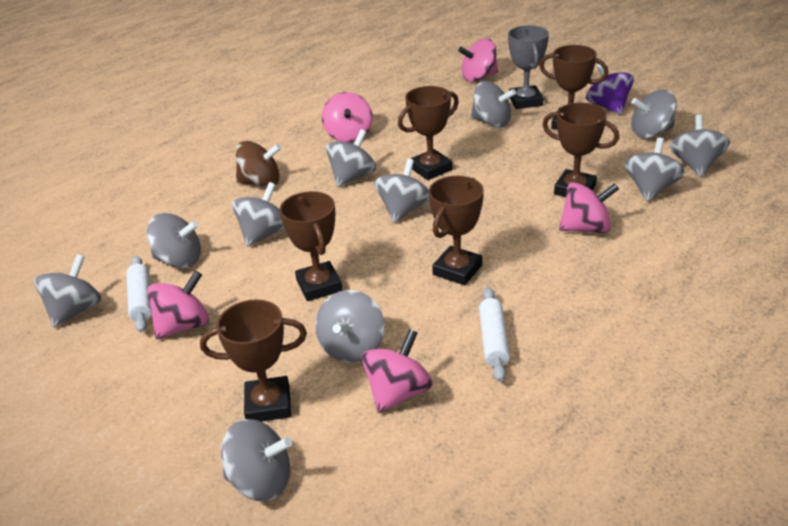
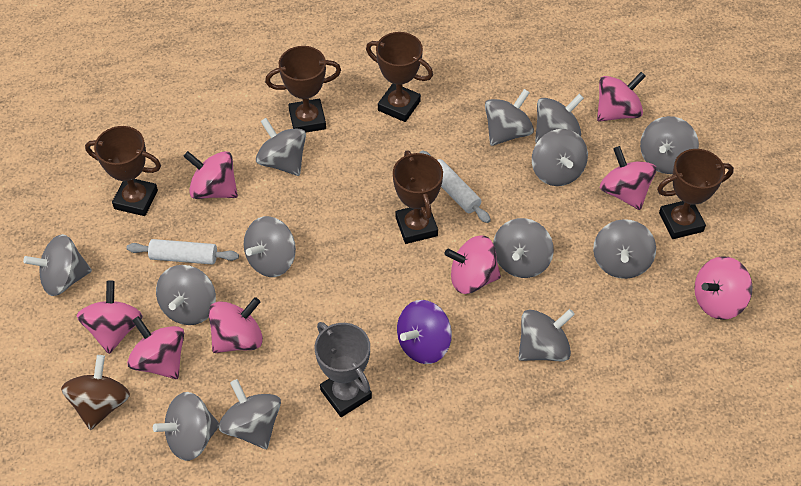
brown trophy: [200,299,307,422] [280,191,342,301] [398,86,459,180] [429,176,484,285] [539,45,608,130] [542,103,619,197] = 6 -> [85,126,161,216] [265,46,341,133] [366,32,433,122] [393,150,443,244] [657,149,734,239] = 5
grey spinning top: [34,254,101,328] [147,213,201,268] [221,419,292,501] [232,182,284,247] [315,290,384,362] [326,129,376,187] [374,159,429,223] [471,81,516,128] [624,138,685,201] [631,90,676,138] [670,115,730,177] = 11 -> [23,234,92,296] [153,392,219,461] [156,265,216,325] [219,379,281,449] [244,216,296,277] [256,118,306,176] [485,89,534,146] [493,218,554,278] [518,309,575,361] [532,129,588,186] [535,94,584,143] [593,219,656,279] [640,116,699,174] = 13
pink spinning top: [147,271,209,339] [322,92,373,143] [361,329,433,413] [458,39,498,82] [559,182,619,233] = 5 -> [76,281,143,354] [127,316,184,379] [183,151,238,199] [208,297,263,353] [444,235,501,294] [597,72,646,122] [600,146,656,210] [694,256,753,320] = 8

